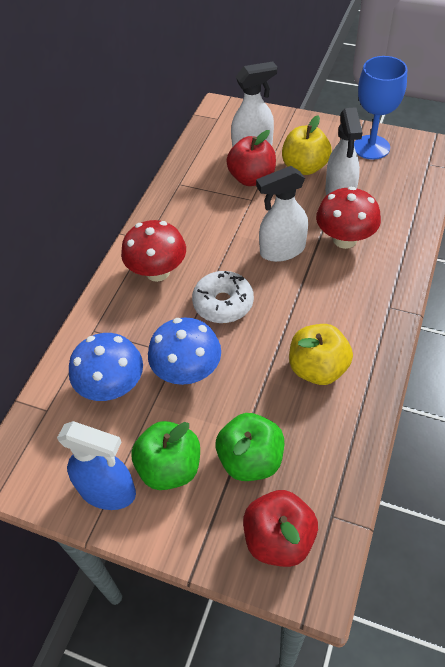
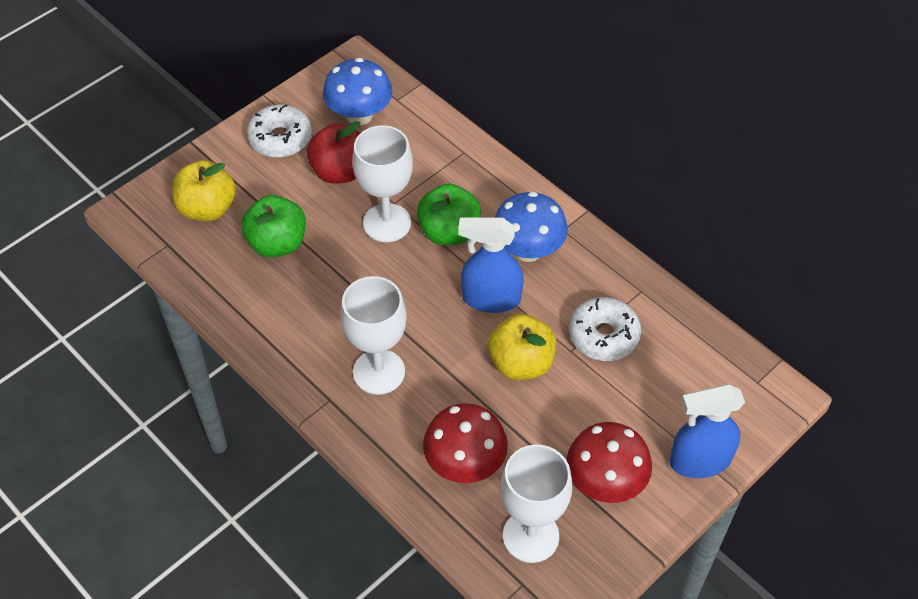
blue goblet: [354,56,407,160] = 1 -> none = 0
blue spray bottle: [57,421,136,510] = 1 -> [458,217,523,313] [670,384,745,478] = 2
red apple: [226,130,276,186] [243,490,318,567] = 2 -> [307,121,360,184] = 1
white donut: [192,271,254,323] = 1 -> [247,104,312,158] [569,297,641,361] = 2
white goblet: none = 0 -> [340,276,407,395] [352,125,413,242] [500,444,572,563] = 3
white spray bottle: [231,62,277,147] [256,166,308,262] [325,107,362,195] = 3 -> none = 0

